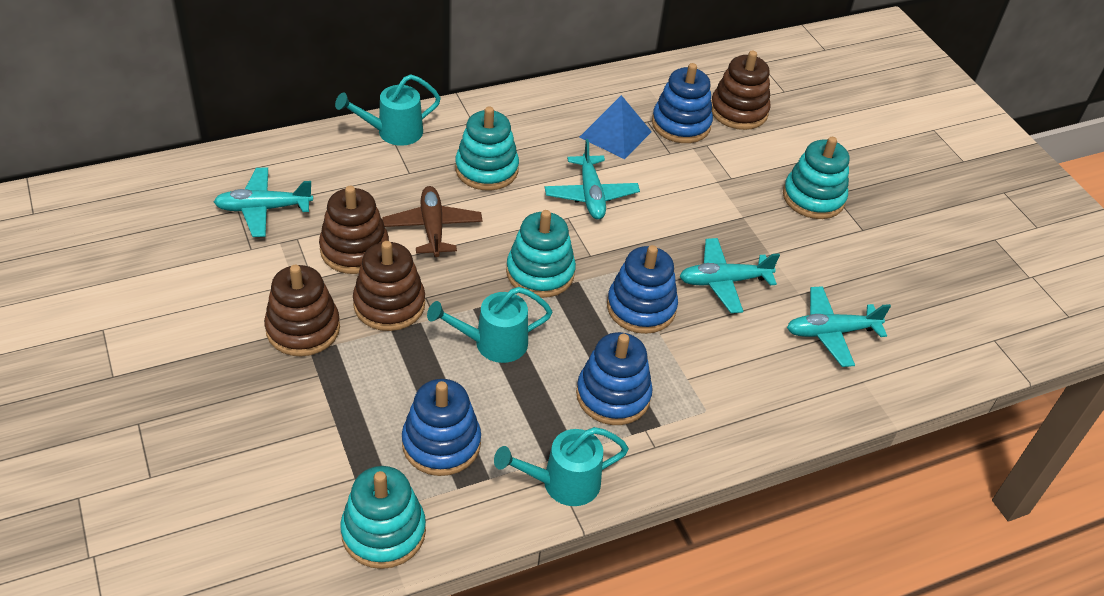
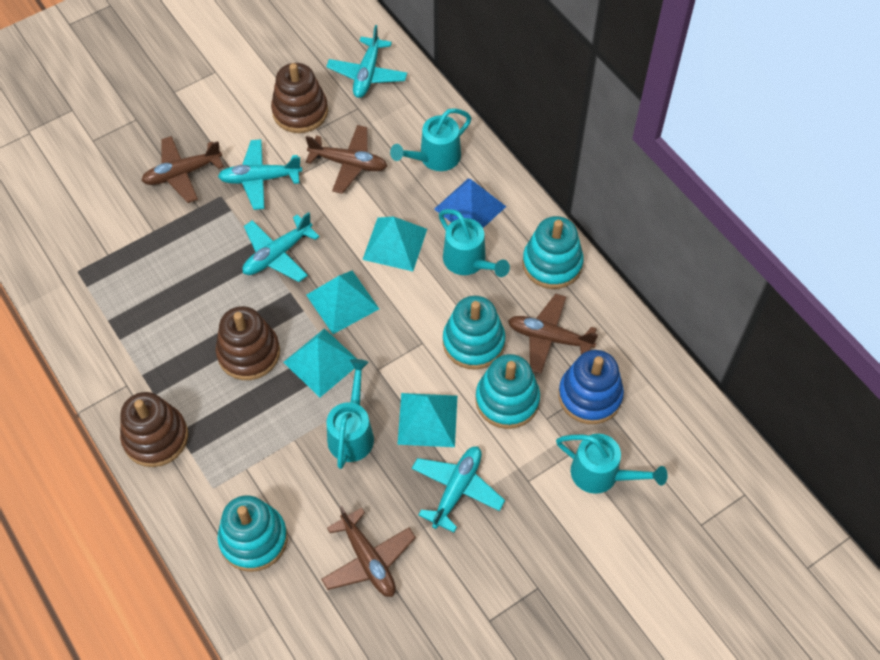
blue stacking toy: [402,379,481,476] [576,332,653,425] [607,245,678,334] [652,63,713,143] = 4 -> [558,350,624,424] = 1
brown plane: [382,186,483,257] = 1 -> [141,136,224,203] [306,125,387,194] [321,506,416,597] [508,294,598,374] = 4
brown stacking toy: [264,265,340,357] [319,186,389,274] [353,241,425,331] [711,50,771,130] = 4 -> [120,392,188,467] [216,306,280,380] [271,63,328,133] = 3
turquoise pyramid: none = 0 -> [283,328,357,397] [306,271,379,334] [362,217,427,271] [398,393,457,447] = 4
turquoise watering can: [335,74,441,146] [427,287,552,363] [494,427,629,506] = 3 -> [327,359,374,469] [390,108,471,171] [439,209,510,277] [556,434,667,494] = 4

